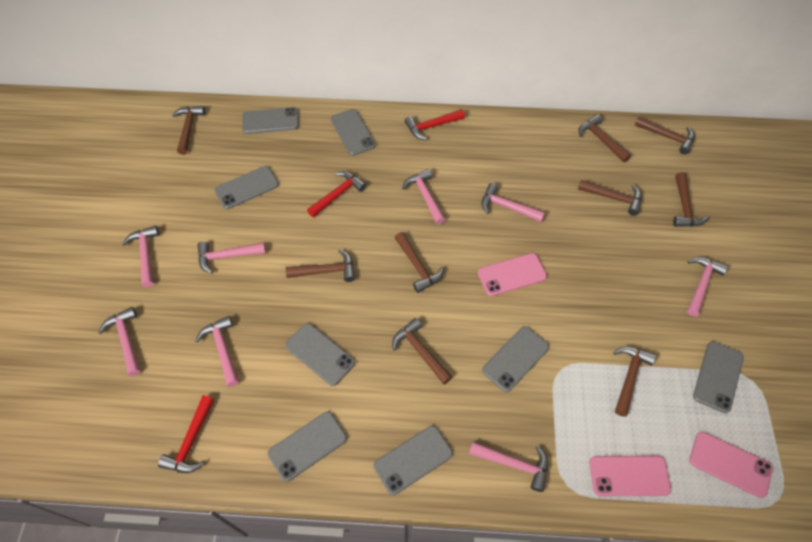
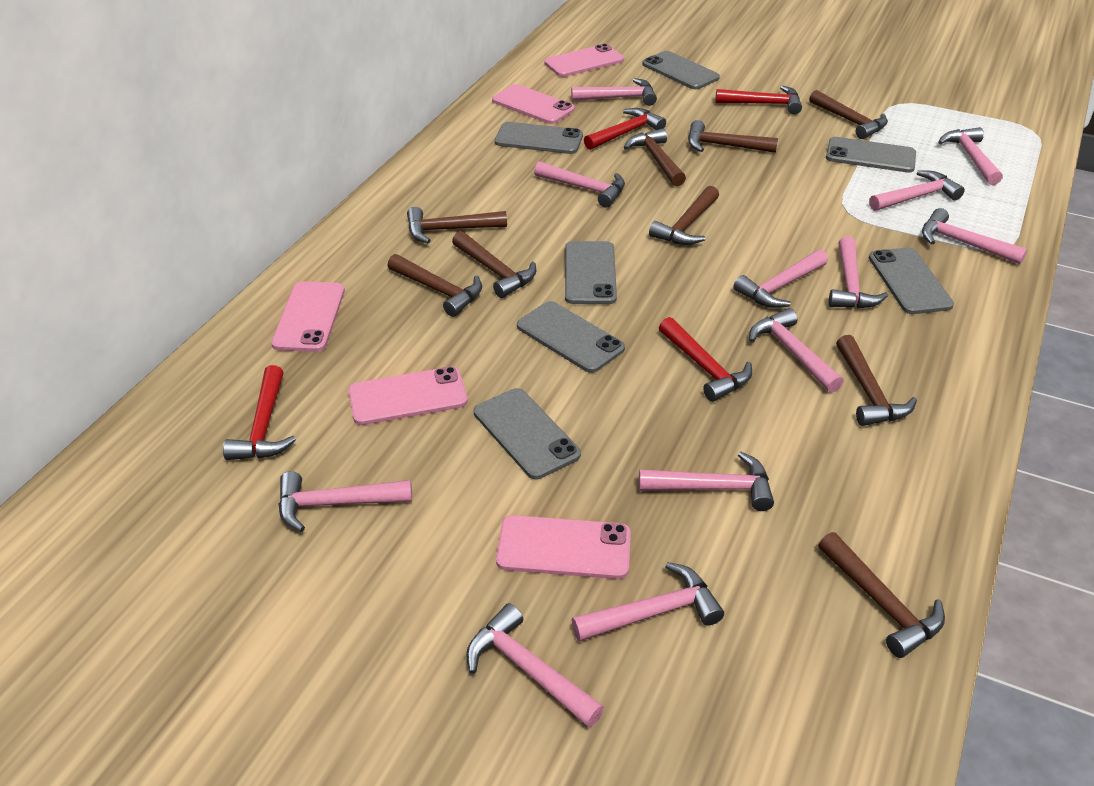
grey phone: [215,166,279,209] [242,107,299,134] [268,412,347,482] [285,323,355,386] [331,109,376,156] [374,426,453,495] [482,326,549,392] [693,341,744,413] = 8 -> [474,388,581,479] [495,122,583,154] [517,301,625,373] [565,241,617,304] [642,51,720,89] [826,137,916,173] [869,247,954,314] = 7
pink hammer: [98,307,141,376] [122,225,159,287] [196,316,239,387] [198,242,266,274] [402,169,446,224] [469,442,548,492] [481,183,545,222] [687,257,728,316] = 8 -> [278,471,412,532] [466,603,604,728] [534,161,625,208] [571,78,657,106] [572,562,724,642] [639,452,774,511] [733,249,828,308] [749,308,844,393] [829,237,888,309] [869,170,965,211] [922,208,1028,264] [938,127,1003,185] = 12
pink phone: [478,253,547,296] [589,456,671,496] [689,432,773,498] = 3 -> [271,281,345,352] [348,367,468,425] [492,84,575,124] [496,515,631,579] [544,44,624,77] = 5
red hammer: [158,395,214,473] [307,171,366,217] [405,109,465,140] = 3 -> [223,365,296,460] [584,108,666,150] [659,317,752,402] [715,86,802,114] = 4

